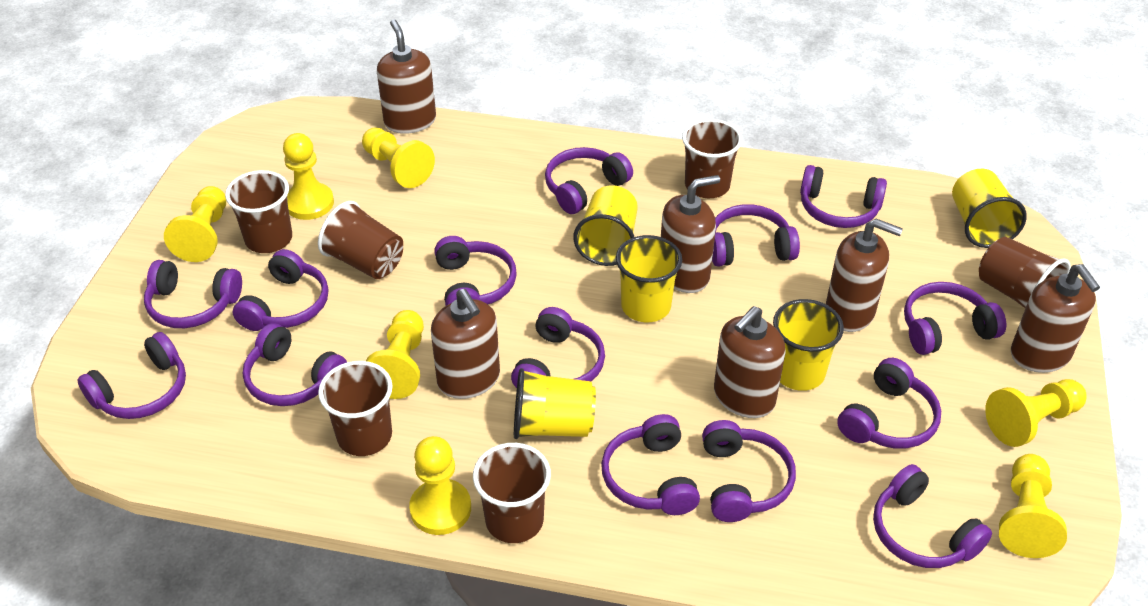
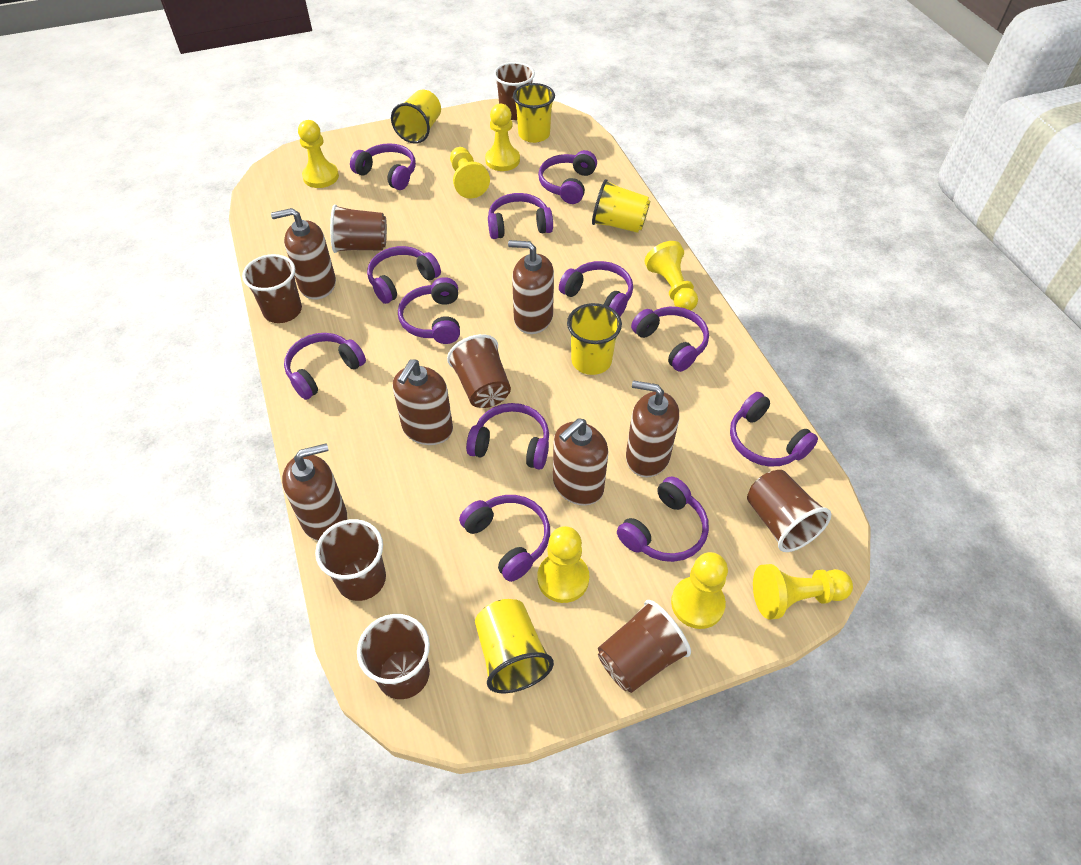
brown cup: [225,170,292,253] [318,201,403,279] [318,361,393,456] [473,443,551,543] [682,119,742,198] [979,237,1071,308] = 6 -> [242,254,302,323] [315,519,386,601] [330,204,387,253] [357,614,430,699] [447,334,511,408] [494,62,535,120] [598,600,691,693] [747,470,831,552] = 8
purple headphones: [78,332,186,419] [144,260,242,328] [233,249,328,331] [243,323,347,406] [434,236,517,305] [511,307,605,388] [545,147,633,214] [601,414,700,515] [702,420,796,522] [712,204,800,267] [800,165,887,228] [837,358,941,449] [873,464,992,568] [904,282,1006,355] = 14 -> [284,333,366,400] [350,143,416,190] [367,246,441,304] [398,277,460,344] [459,495,550,582] [466,403,549,470] [488,193,553,239] [538,150,597,204] [559,261,633,316] [617,476,709,562] [631,307,709,372] [730,392,818,467] = 12

